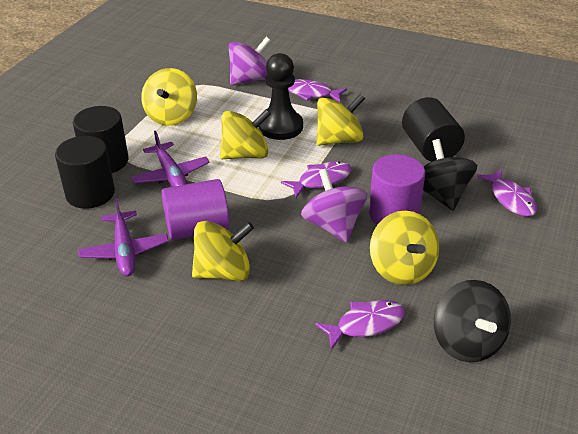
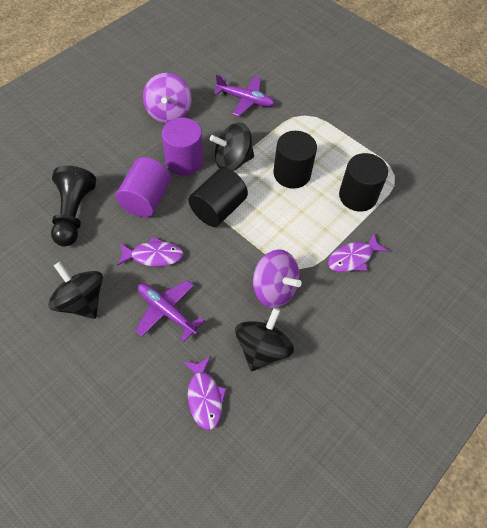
black spinning top: [423,139,477,210] [434,280,511,362] = 2 -> [48,262,103,319] [210,123,254,171] [235,308,294,371] = 3
purple fish: [281,161,352,198] [288,79,347,102] [315,300,405,350] [476,169,537,217] = 4 -> [117,237,183,267] [183,356,227,430] [328,233,388,272] = 3
yellow spinning top: [141,68,197,126] [192,221,254,281] [220,109,271,159] [316,94,365,146] [370,211,439,285] = 5 -> none = 0

